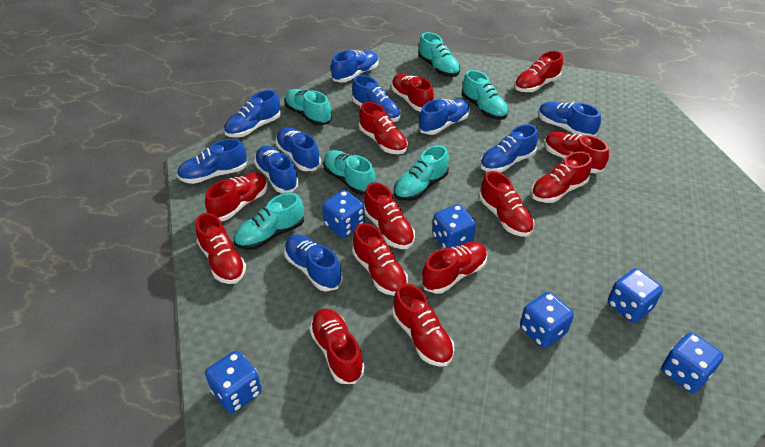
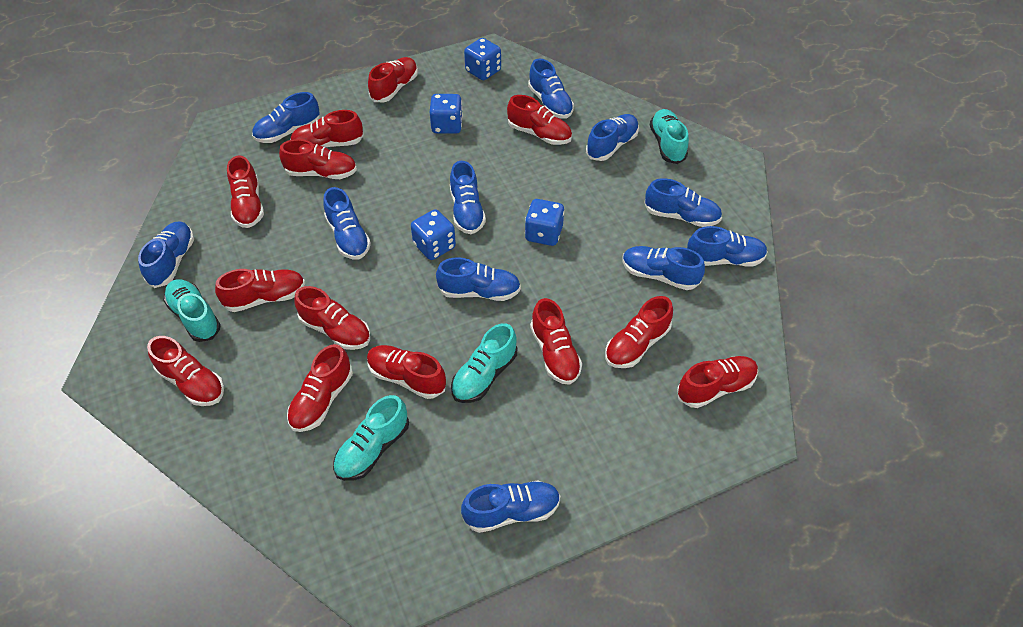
blue dice: [205,351,262,413] [322,190,365,238] [432,204,476,248] [520,292,574,348] [608,268,663,323] [661,332,724,393] = 6 -> [411,209,456,260] [430,94,463,134] [464,38,501,80] [525,199,564,246] = 4
blue shoe: [177,139,247,184] [224,90,281,137] [254,146,299,193] [275,127,321,171] [284,235,343,291] [331,50,379,83] [352,75,401,122] [418,99,470,135] [480,124,538,173] [538,102,601,136] = 10 -> [138,222,194,288] [252,92,320,143] [323,187,371,260] [436,257,521,301] [450,161,486,234] [461,480,560,533] [528,59,574,119] [586,114,639,161] [622,246,705,290] [644,178,722,227] [687,226,768,266] = 11
turquoise shoe: [234,193,304,250] [285,89,332,126] [323,150,376,195] [394,145,449,201] [419,32,460,77] [462,70,508,120] = 6 -> [163,279,221,342] [333,395,409,481] [451,323,517,403] [650,109,689,164] = 4

